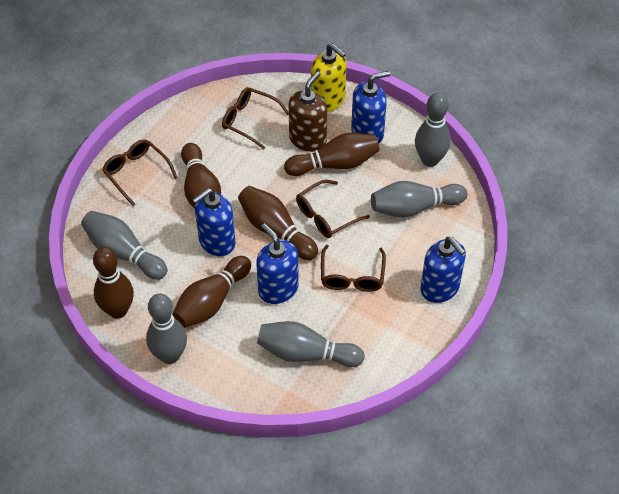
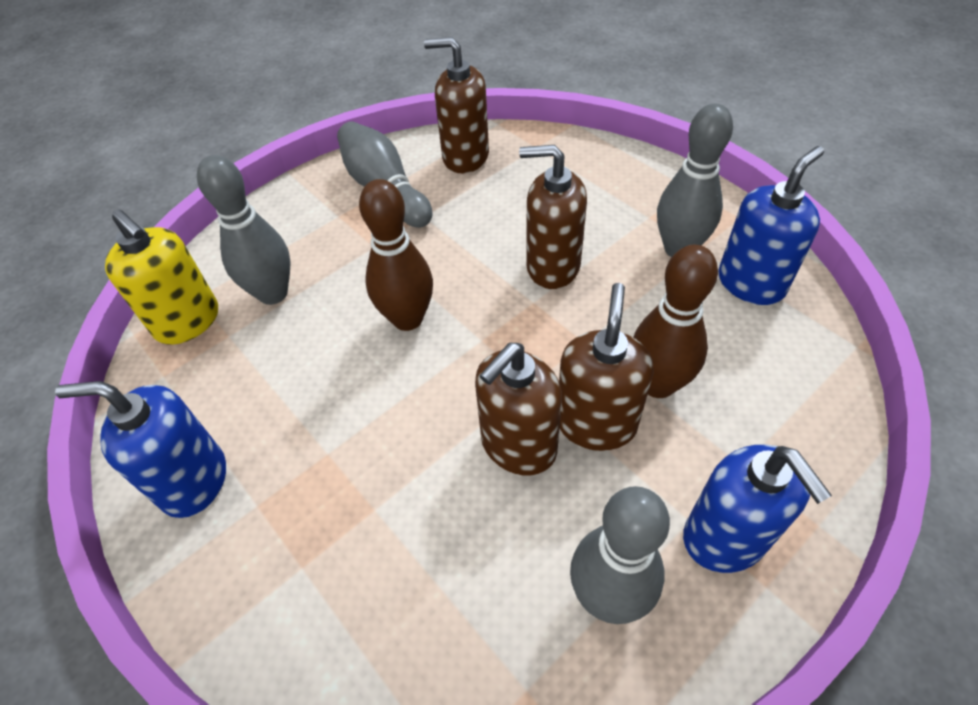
blue soap dispenser: [192,188,235,256] [256,223,299,304] [351,71,390,144] [420,237,466,303] = 4 -> [55,381,226,518] [683,445,832,573] [718,146,824,305] = 3
brown bowling pin: [93,247,134,319] [172,256,251,328] [181,143,221,209] [238,186,318,260] [284,133,379,176] = 5 -> [359,179,433,331] [633,245,718,398] = 2
brown glasses: [102,139,178,206] [222,87,289,149] [296,180,370,238] [321,245,386,292] = 4 -> none = 0
brown soap dispenser: [288,71,327,152] = 1 -> [424,37,489,173] [475,343,562,476] [519,145,587,289] [559,283,654,451] = 4
grey bowling pin: [81,211,167,280] [146,294,187,364] [257,321,365,367] [371,181,467,218] [415,92,451,167] = 5 -> [197,155,291,305] [337,121,432,228] [570,486,670,624] [657,104,733,257] = 4

